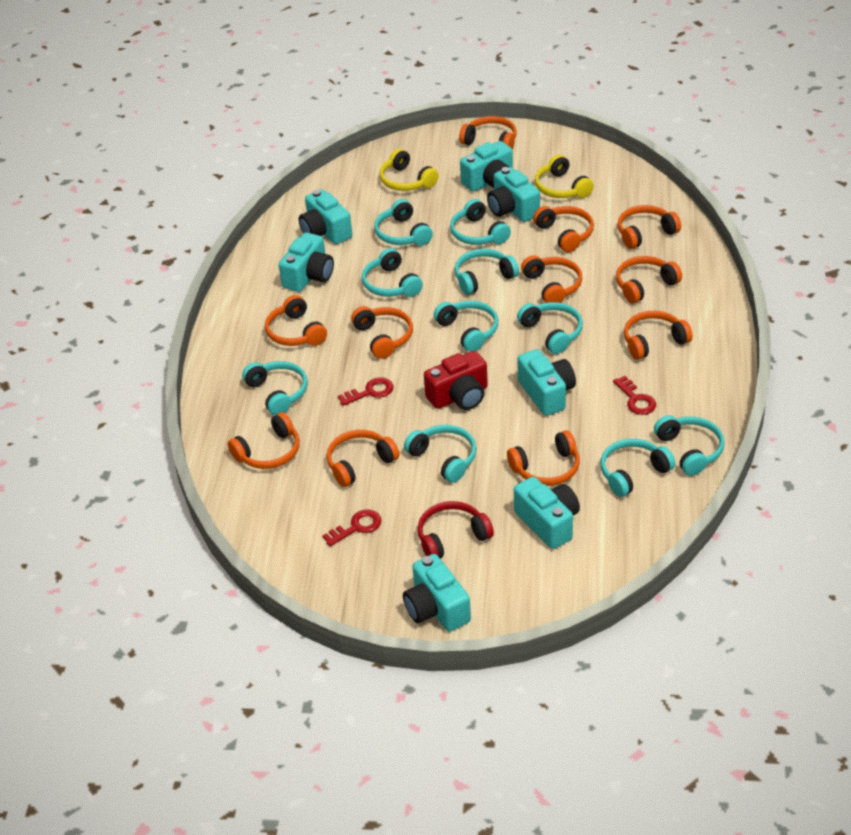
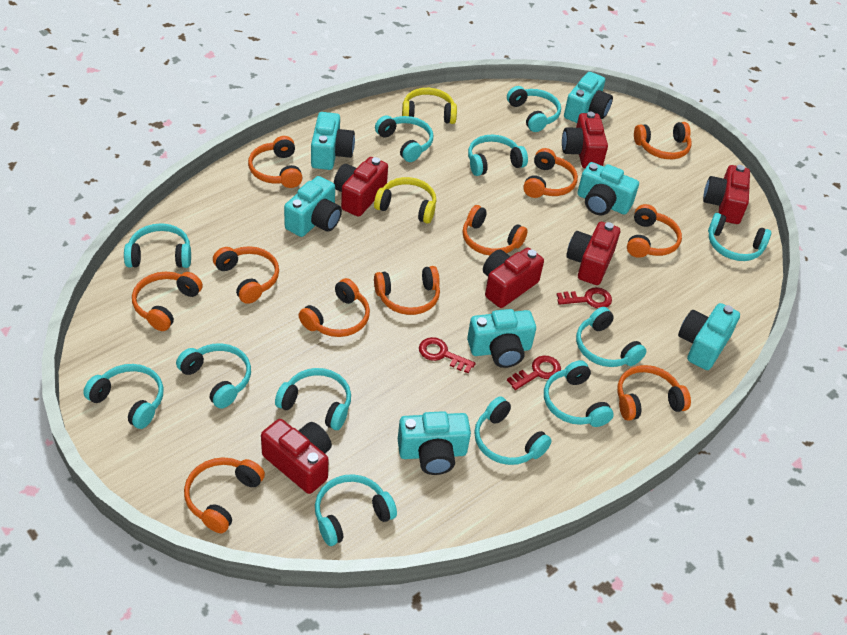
red camera: [424,351,488,410] = 1 -> [261,419,332,494] [334,157,388,217] [483,248,544,308] [562,112,608,168] [566,222,620,285] [703,165,750,224] = 6
red headphones: [418,501,494,559] = 1 -> none = 0
turquoise headphones: [242,361,308,415] [362,248,423,297] [374,199,433,246] [404,425,476,483] [434,301,498,352] [450,199,511,245] [455,249,519,295] [517,302,583,354] [601,439,675,497] [654,415,724,476] = 10 -> [83,364,164,429] [124,223,191,268] [176,343,251,409] [275,368,351,430] [315,474,397,546] [375,116,433,162] [468,135,528,176] [474,396,552,465] [507,86,561,132] [544,360,614,427] [576,307,647,367] [708,213,771,261] = 12

